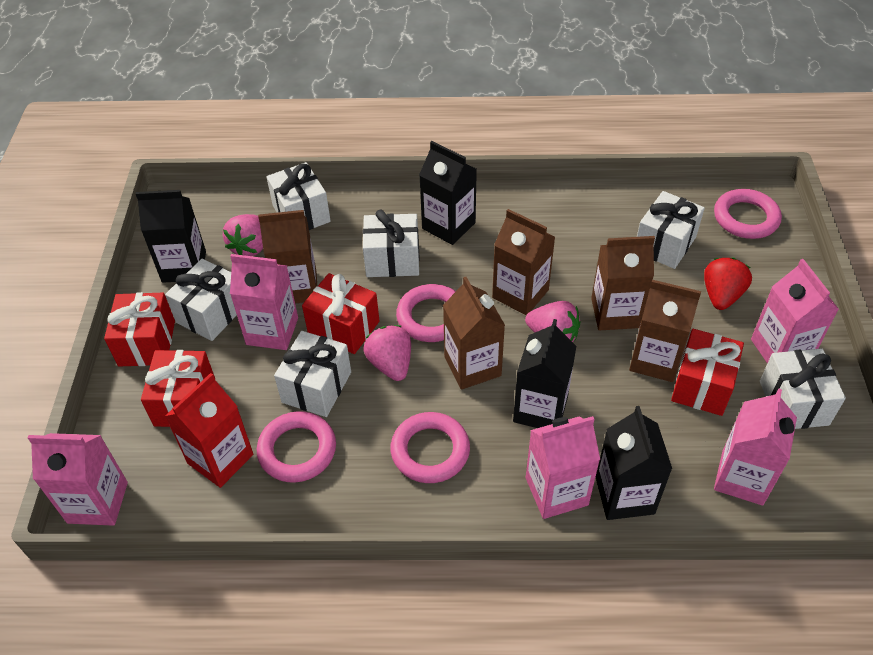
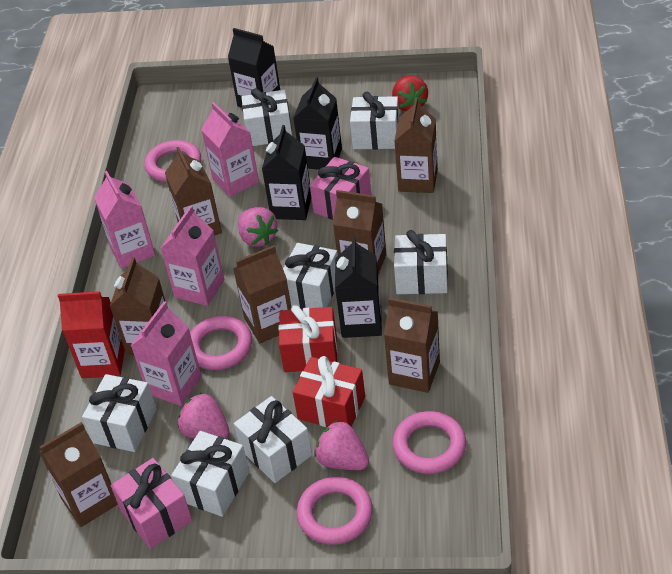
brown carton: [258,210,317,303] [443,277,505,389] [492,209,555,315] [591,236,655,331] [629,280,701,382] = 5 -> [39,422,118,527] [109,257,166,355] [165,147,222,236] [233,245,291,343] [333,190,386,274] [384,298,440,393] [394,98,438,193] = 7
pink carton: [28,433,128,526] [230,254,298,350] [526,416,600,519] [714,388,797,505] [751,259,839,363] = 5 -> [94,171,155,269] [131,301,202,406] [161,206,224,306] [201,102,259,197] = 4
pink gift: none = 0 -> [111,458,192,549] [310,157,371,220] = 2
red gift: [104,292,175,367] [141,350,215,427] [302,273,379,354] [671,329,744,416] = 4 -> [279,305,338,372] [293,356,365,427] = 2
white gift: [165,259,237,341] [266,162,331,230] [274,331,351,417] [363,209,420,277] [637,191,705,269] [760,348,846,429] = 6 -> [82,374,157,452] [171,431,250,517] [234,396,312,483] [241,88,292,146] [283,243,338,309] [350,92,399,149] [394,230,448,294] = 7

